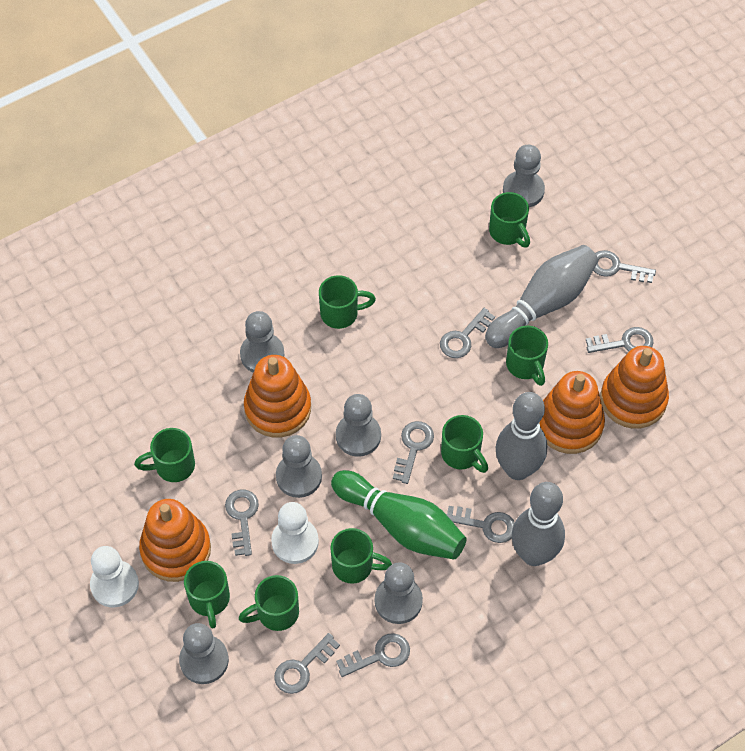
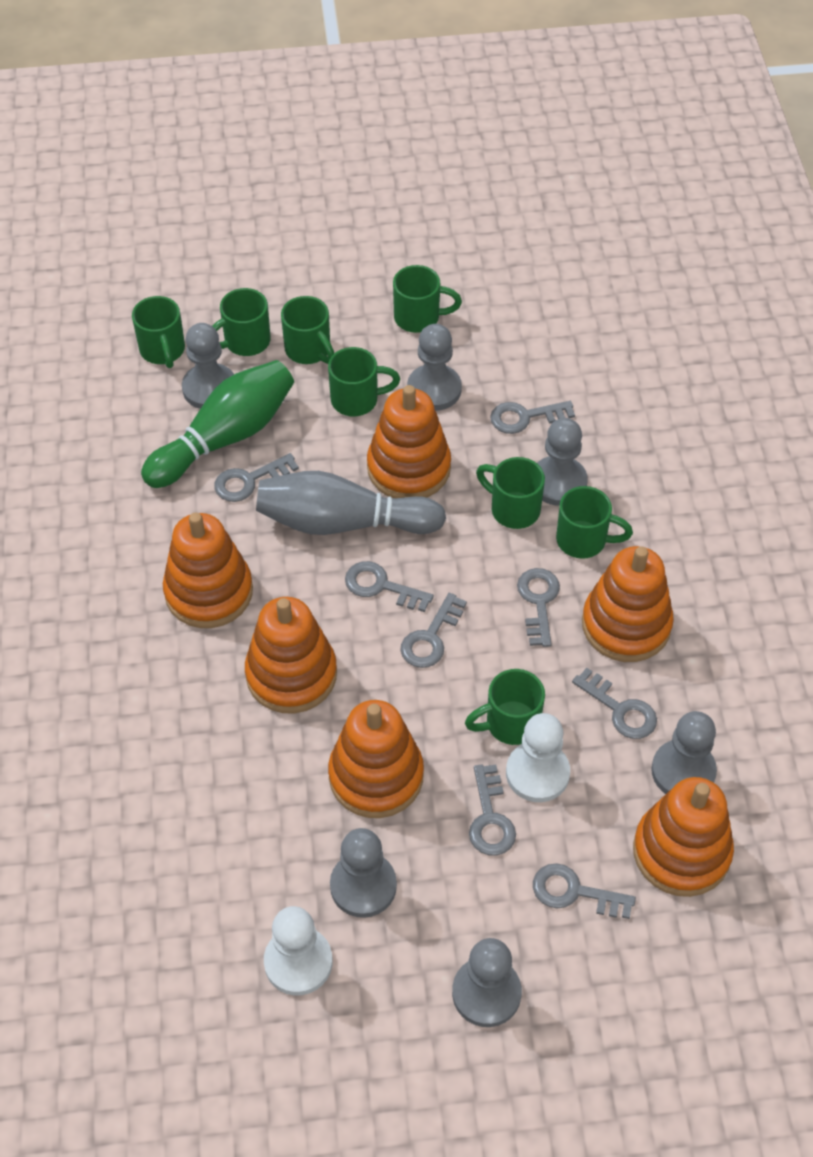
grey bowling pin: [485,245,598,348] [496,392,547,480] [512,482,565,566] = 3 -> [256,471,446,535] = 1
orange stacking toy: [139,499,211,582] [244,355,311,438] [539,371,605,454] [600,346,669,429] = 4 -> [163,513,253,628] [245,597,337,714] [328,700,424,818] [367,385,451,498] [582,546,674,662] [633,777,734,897] = 6

